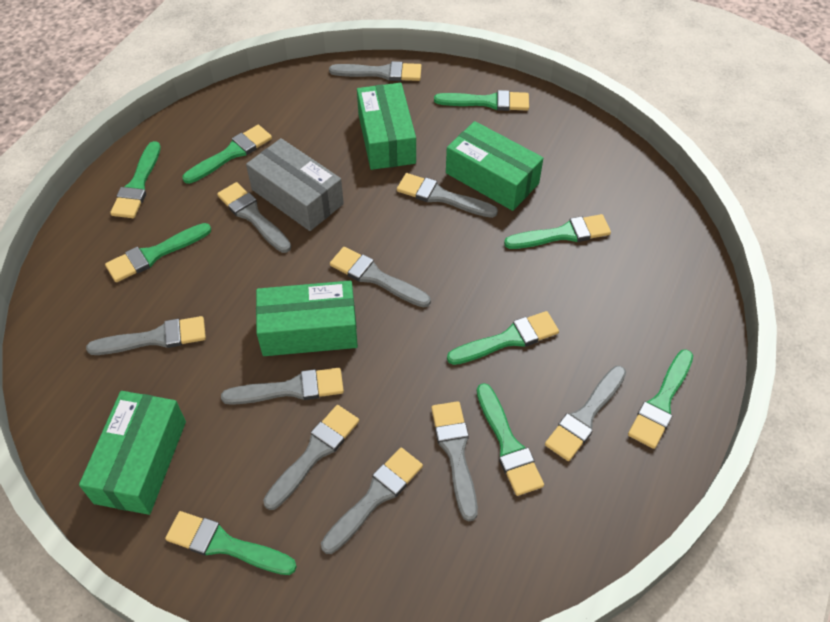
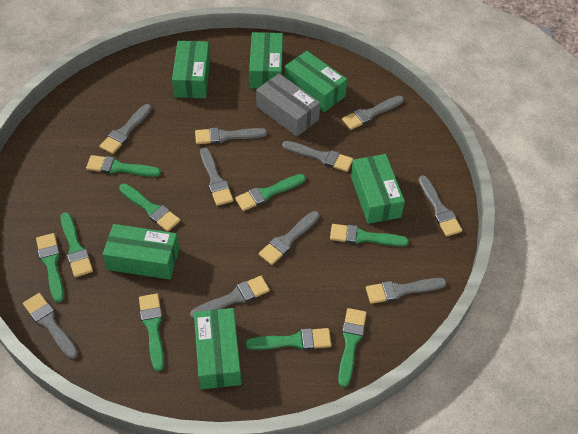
green box: [79,391,186,515] [256,281,358,356] [357,83,416,170] [446,121,543,211] = 4 -> [103,224,179,280] [172,41,210,98] [194,308,241,389] [249,32,283,89] [285,51,347,112] [351,154,405,224] = 6

